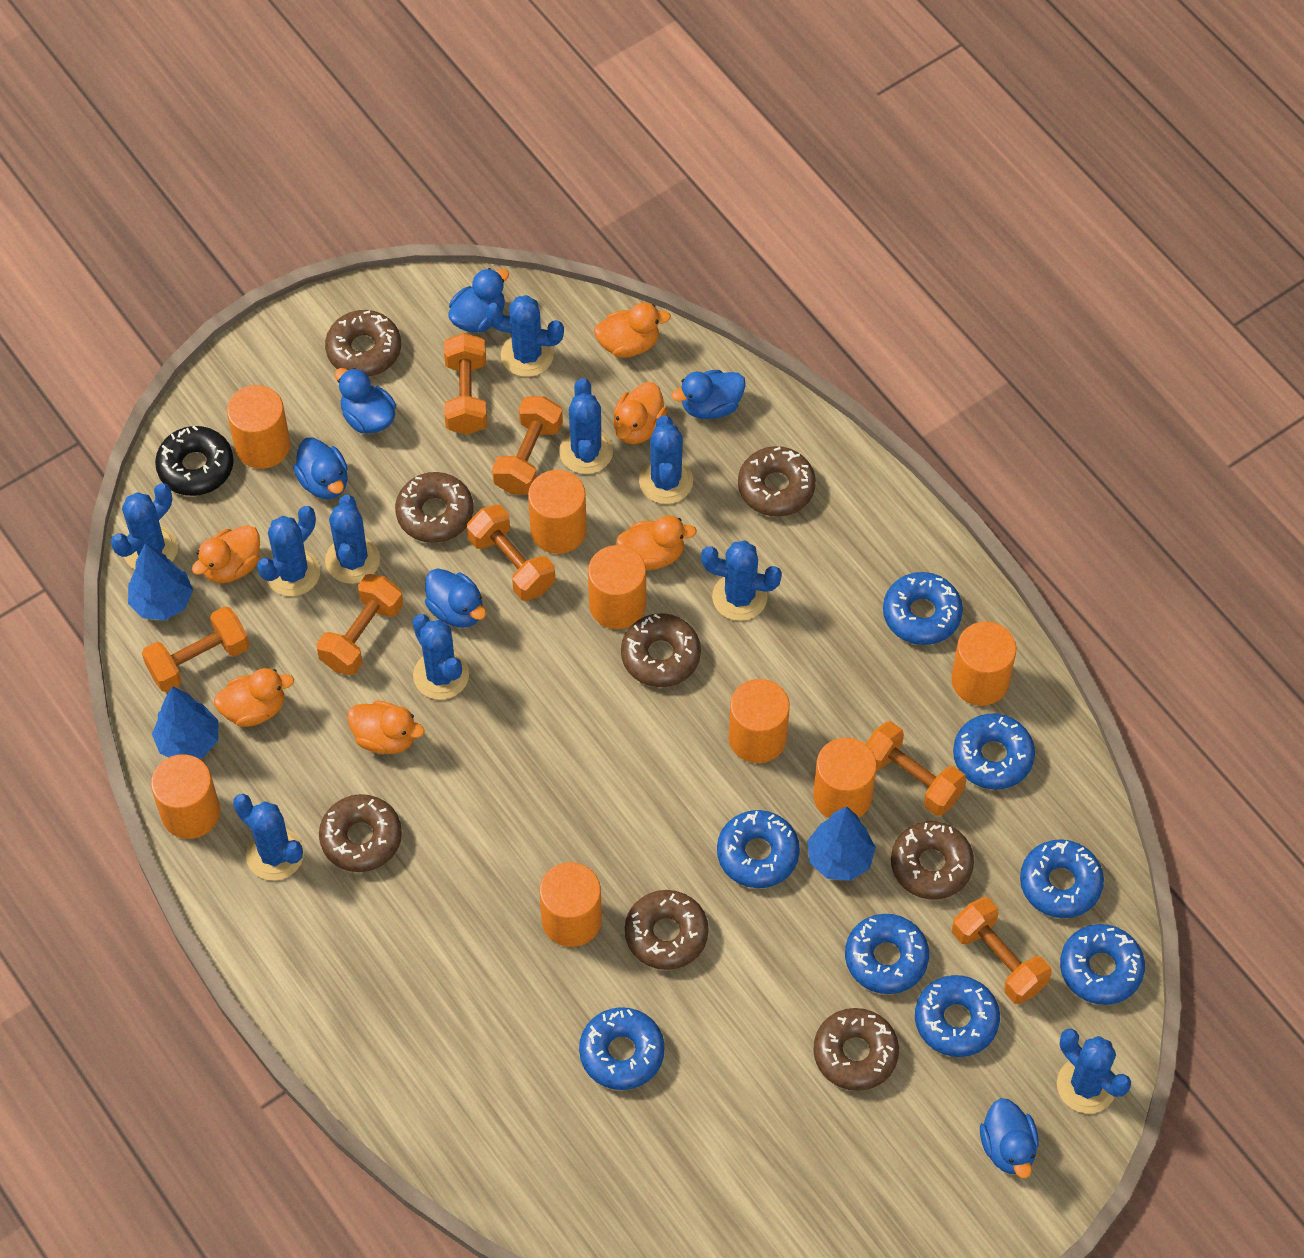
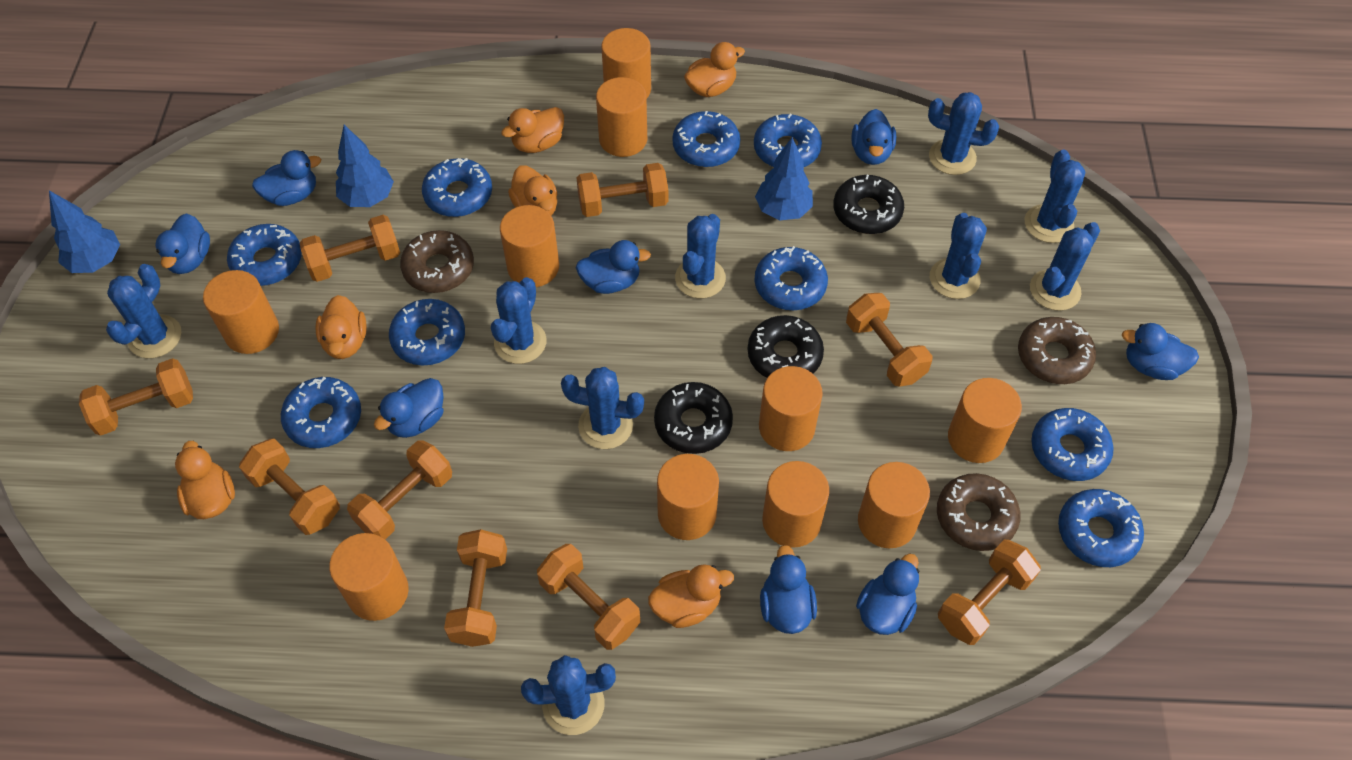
black donut: [155,426,234,496] = 1 -> [654,382,733,454] [748,315,824,378] [833,175,904,234] = 3
blue cactus: [111,483,178,569] [233,794,304,881] [257,506,320,596] [325,495,380,584] [413,614,469,700] [486,295,564,377] [559,378,613,474] [639,415,693,504] [701,540,782,621] [1057,1029,1131,1114] = 10 -> [106,264,181,358] [491,277,547,364] [521,655,616,735] [561,367,644,449] [675,214,726,298] [928,92,999,175] [930,213,987,299] [1025,150,1086,243] [1030,222,1100,311] = 9
blue donut: [579,1007,665,1090] [717,810,800,888] [845,914,929,994] [883,572,963,645] [915,975,1000,1057] [953,713,1035,790] [1020,839,1104,918] [1060,924,1145,1005] = 8 -> [227,224,302,286] [281,377,361,448] [389,299,465,366] [422,158,492,217] [672,111,740,167] [754,114,822,167] [754,246,828,310] [1031,408,1114,481] [1058,489,1144,567] = 9
blue duck: [293,437,348,499] [335,368,396,433] [425,568,486,628] [448,268,509,332] [672,370,746,419] [980,1098,1039,1179] = 6 -> [155,213,210,274] [252,150,321,206] [374,378,444,438] [576,240,651,294] [760,545,817,634] [851,109,896,165] [856,553,919,635] [1122,323,1199,380] = 8
brown donut: [319,794,402,872] [325,310,401,377] [395,472,473,543] [621,613,701,687] [625,890,709,970] [738,446,816,517] [813,1008,899,1091] [891,821,974,900] = 8 -> [400,230,474,293] [937,473,1020,551] [1018,317,1096,384] = 3
orange cylinder: [151,754,220,839] [227,385,290,469] [528,470,587,554] [539,862,602,947] [588,545,646,629] [729,679,790,763] [813,737,877,818] [951,621,1016,706] = 8 -> [203,270,279,354] [329,533,409,621] [500,205,559,287] [596,77,647,157] [601,28,651,99] [657,454,719,540] [759,366,823,451] [762,461,829,548] [858,462,930,548] [948,378,1022,463] = 10
orange dumbbell: [142,606,250,692] [317,574,403,675] [444,333,487,435] [467,504,555,601] [492,396,563,495] [866,721,966,816] [952,897,1051,1004] = 7 -> [79,358,193,436] [239,438,340,535] [300,215,400,282] [347,440,452,539] [444,529,507,647] [537,544,640,650] [576,163,668,217] [846,293,933,387] [938,540,1041,645] = 9

